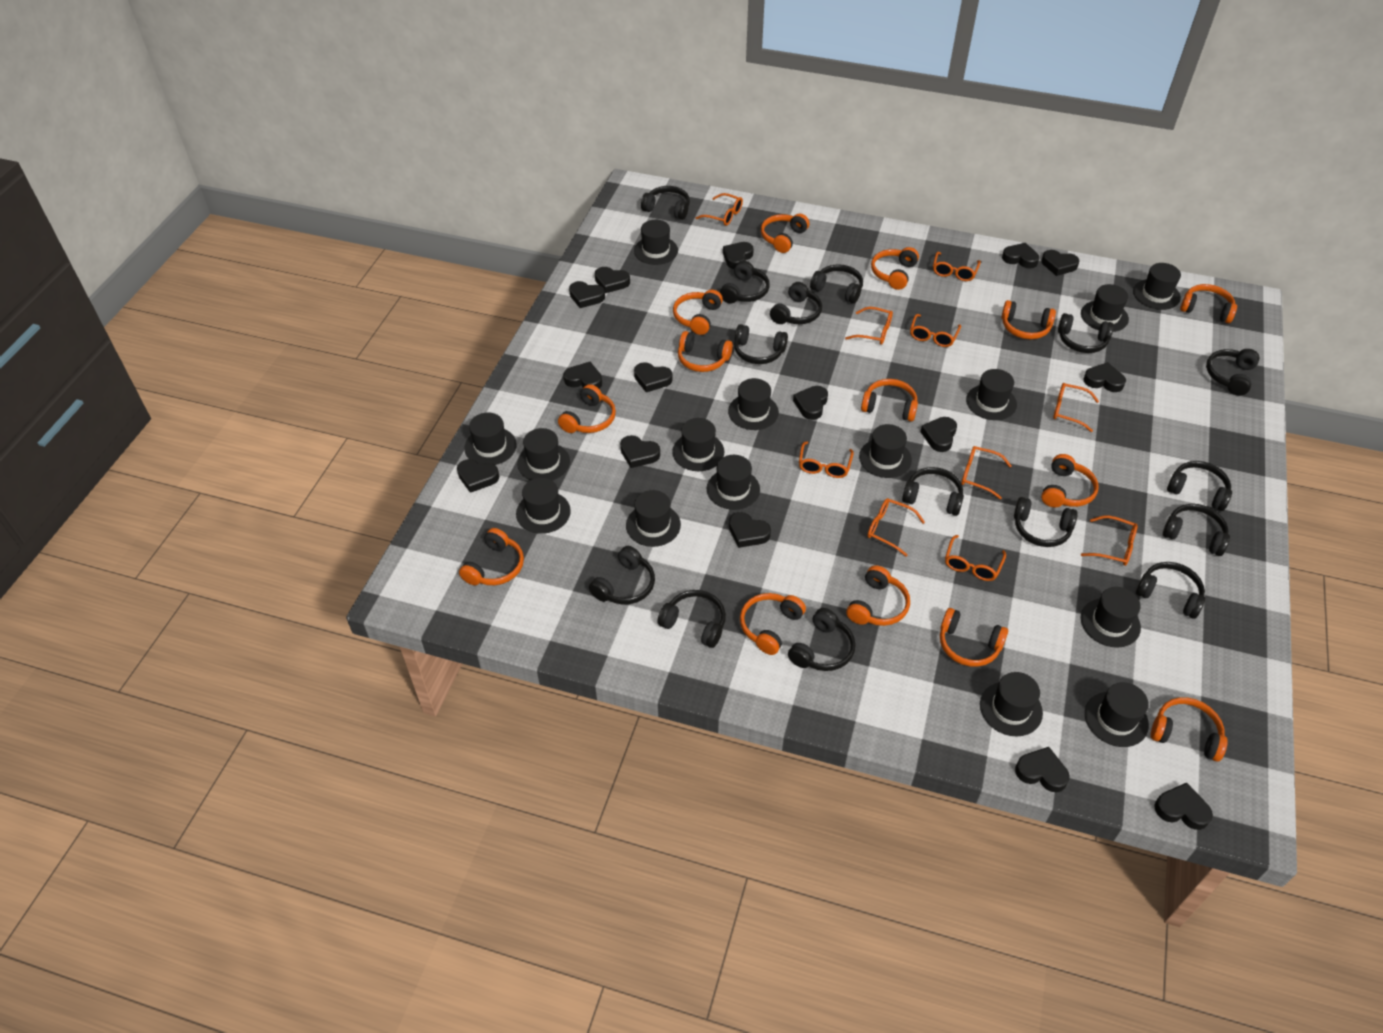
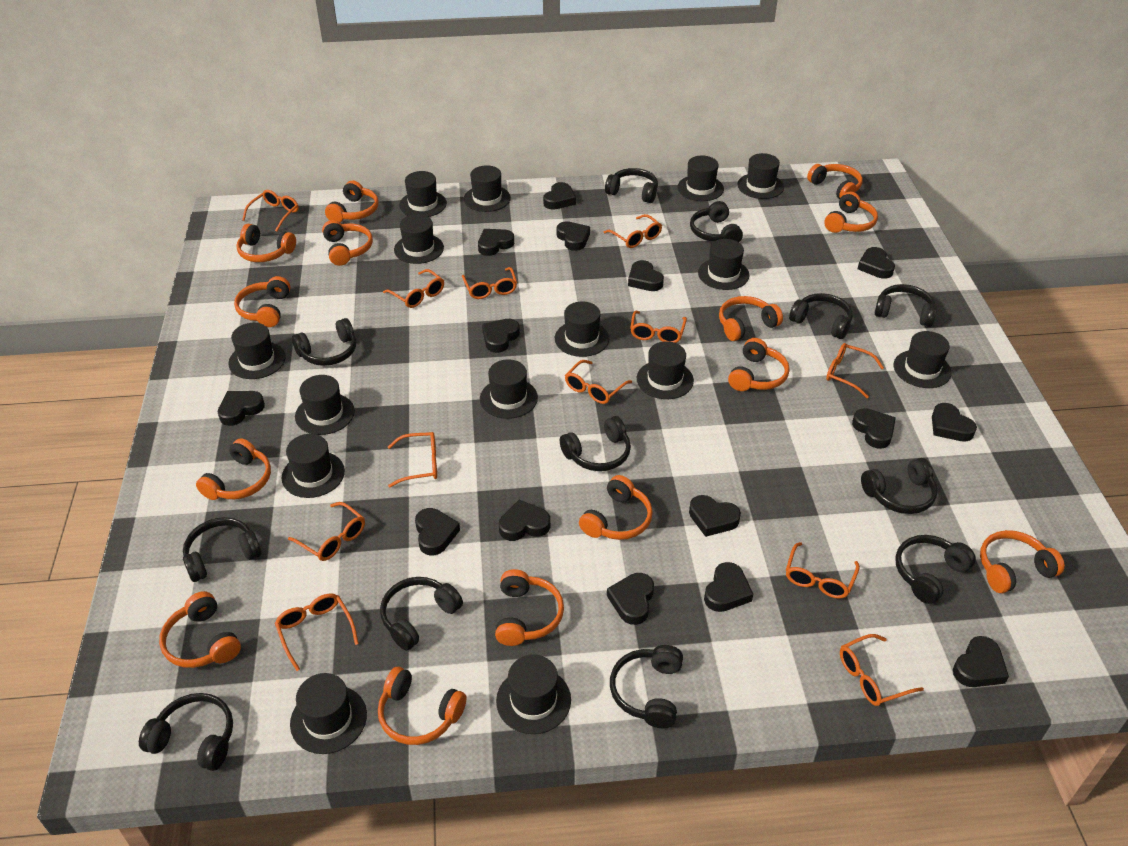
black headphones: [589,546,655,605] [641,186,690,220] [657,590,726,648] [720,260,770,304] [734,324,788,364] [770,282,822,324] [788,608,856,671] [810,264,863,304] [902,467,964,516] [1014,497,1078,547] [1058,313,1114,353] [1136,562,1205,619] [1163,504,1230,556] [1167,461,1232,511] [1206,349,1259,396] = 15 -> [139,693,233,771] [183,517,262,582] [292,318,356,366] [380,577,463,651] [560,416,631,471] [605,168,658,203] [610,645,683,728] [690,201,743,242] [789,293,853,339] [861,458,938,514] [875,284,937,327] [895,535,976,604] = 12
orange glasses: [696,193,743,226] [799,441,854,478] [845,307,893,344] [867,498,925,556] [910,314,961,347] [933,252,981,281] [945,535,1006,581] [961,446,1011,499] [1053,383,1099,432] [1081,515,1138,566] = 10 -> [242,190,299,232] [275,593,359,671] [288,502,365,561] [383,269,444,308] [388,432,437,487] [462,267,517,299] [565,360,632,404] [604,214,662,248] [630,311,687,343] [786,542,860,599] [826,343,884,398] [840,634,924,706] = 12

